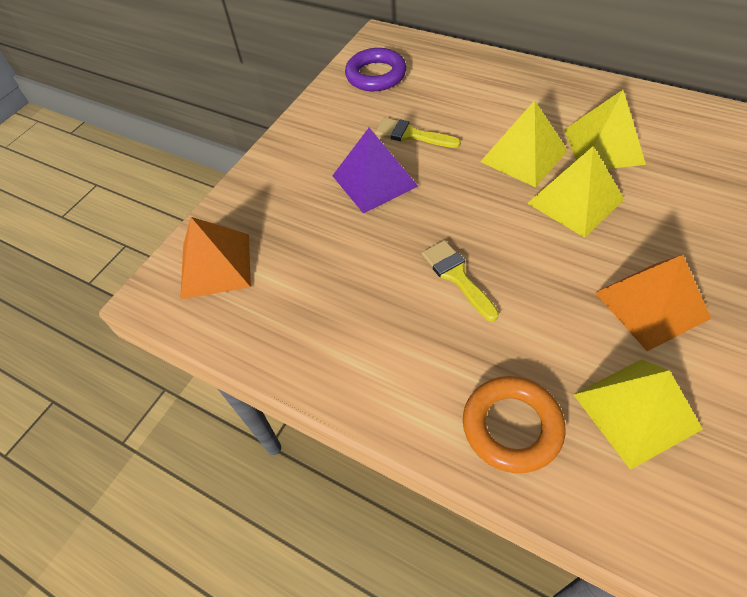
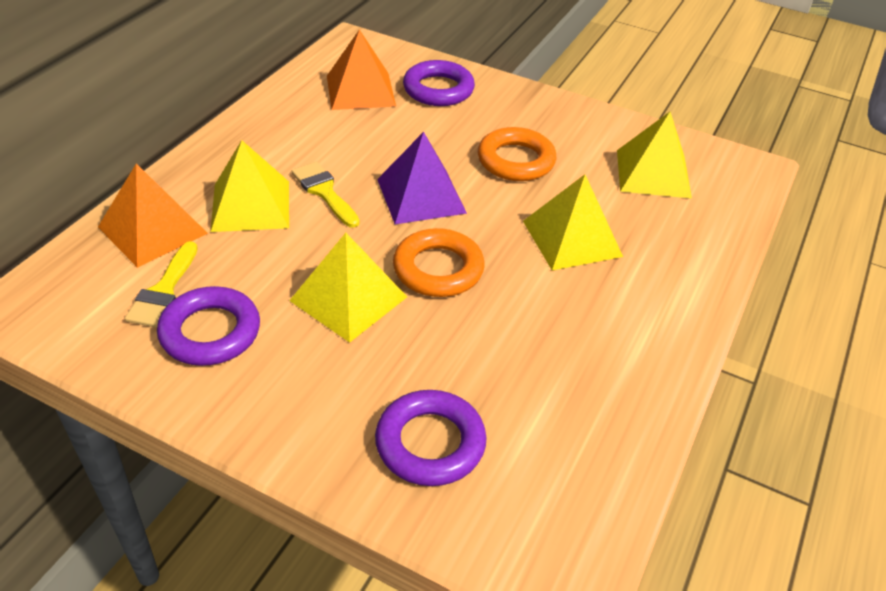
orange ring: [463,376,566,473] = 1 -> [393,228,485,297] [478,127,557,181] = 2
purple ring: [345,48,406,91] = 1 -> [157,286,260,366] [375,390,486,486] [403,60,475,106] = 3

